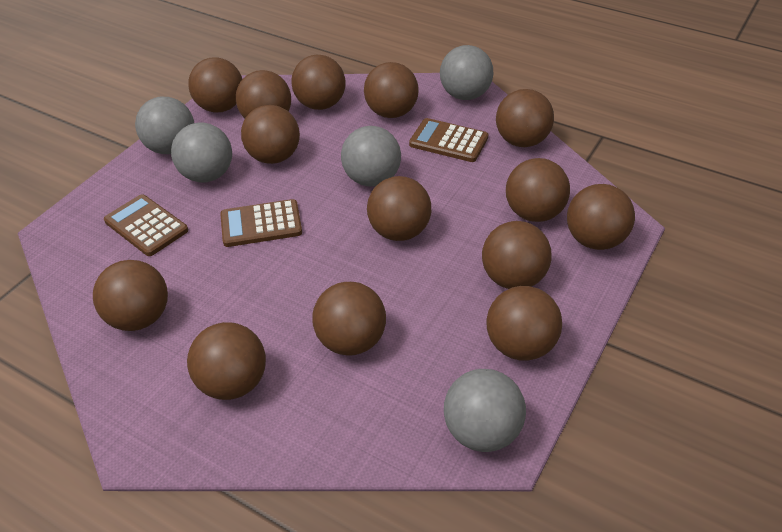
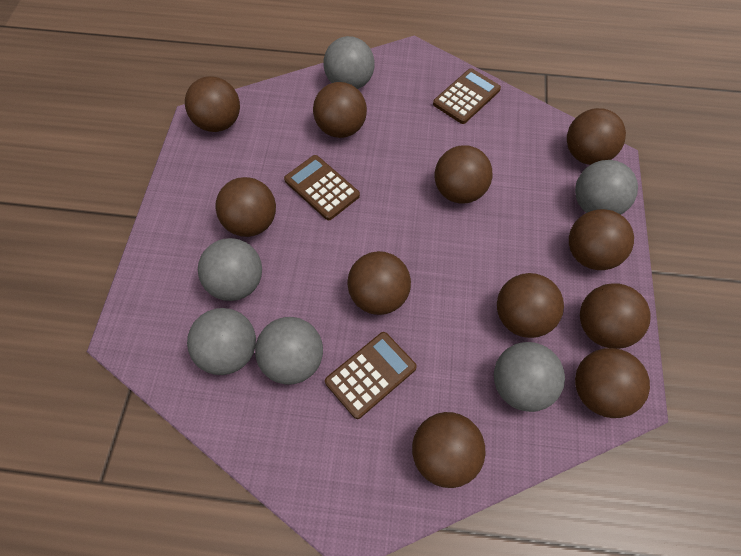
brown ball: [93,260,168,331] [187,322,266,400] [188,57,242,113] [236,70,291,118] [241,105,300,164] [291,55,346,110] [312,282,386,356] [364,62,419,118] [367,176,431,241] [482,221,551,289] [487,286,562,361] [496,89,554,147] [506,158,570,222] [567,184,635,250] = 14 -> [185,76,240,132] [215,177,276,237] [313,82,367,138] [347,251,411,315] [412,412,485,488] [435,145,492,204] [497,273,564,338] [567,108,626,165] [569,209,634,270] [575,348,650,418] [580,283,651,349] = 11
grey ball: [135,97,194,154] [171,123,232,182] [341,126,401,186] [440,45,493,100] [444,369,526,452] = 5 -> [187,308,256,375] [198,238,262,301] [255,317,323,385] [324,36,375,89] [494,342,565,412] [575,160,638,215] = 6

